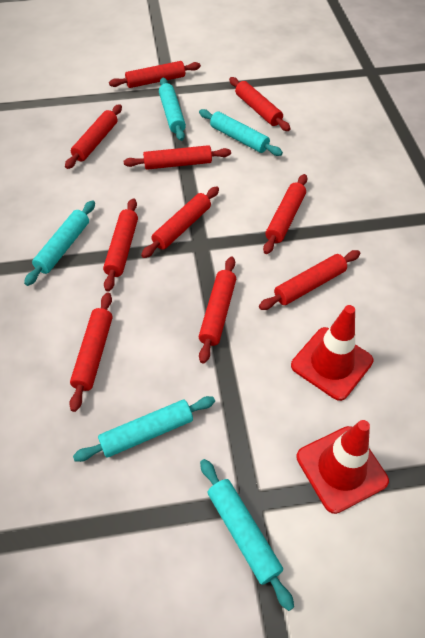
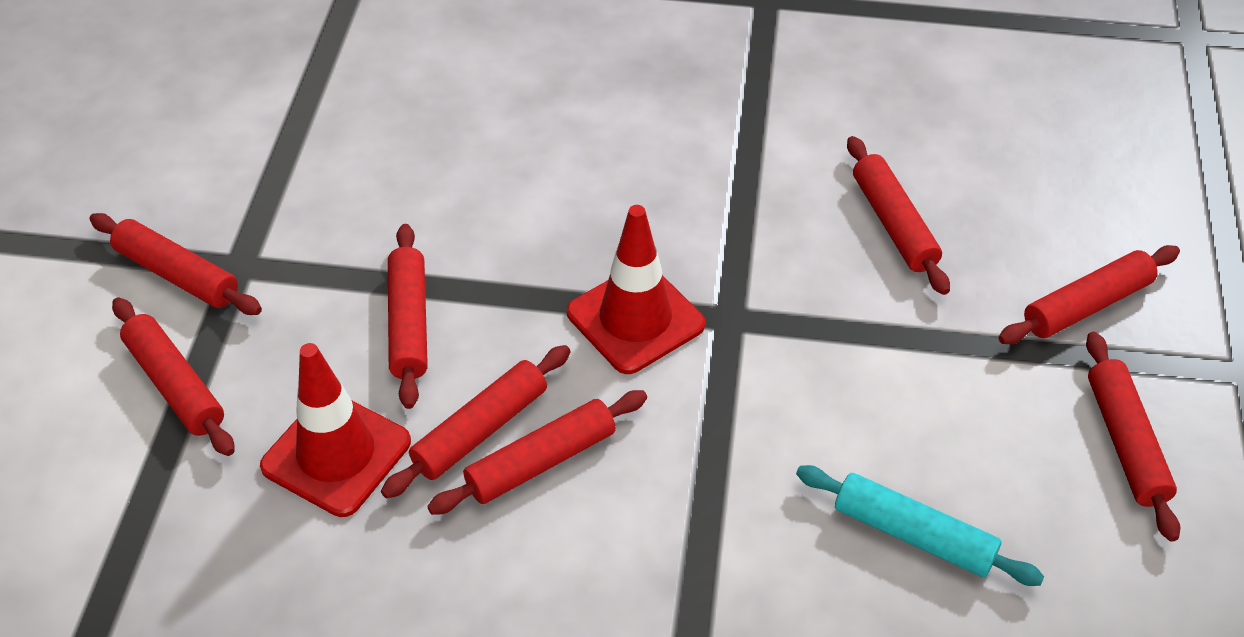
red rolling pin: [65,104,122,169] [69,292,113,412] [103,198,138,292] [109,61,201,88] [124,145,231,170] [141,186,219,258] [199,257,236,364] [229,77,291,131] [259,250,360,310] [263,174,307,254] = 10 -> [89,213,262,315] [112,297,235,456] [381,345,571,498] [388,224,428,409] [427,390,647,515] [847,136,950,295] [998,245,1180,344] [1086,332,1180,542] = 8
turquoise rolling pin: [24,200,95,286] [73,396,215,462] [159,78,186,141] [199,109,283,156] [200,459,294,611] = 5 -> [796,465,1044,586] = 1

